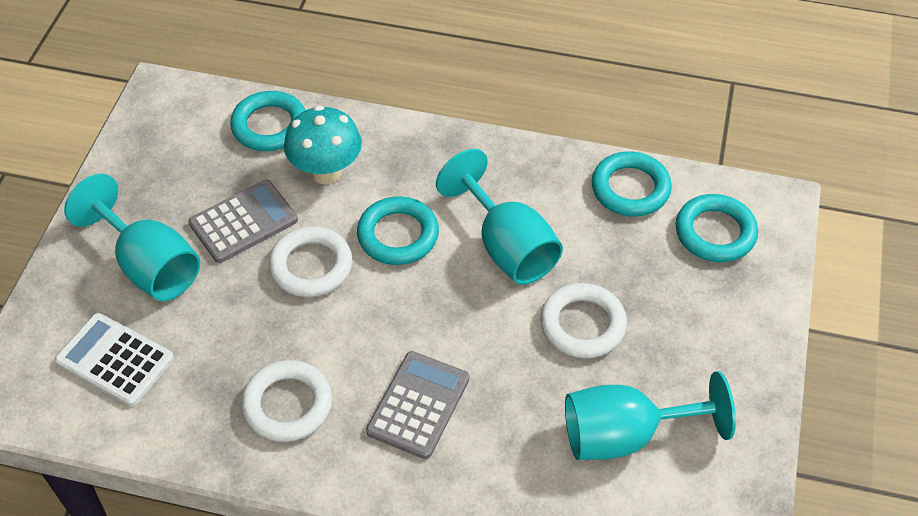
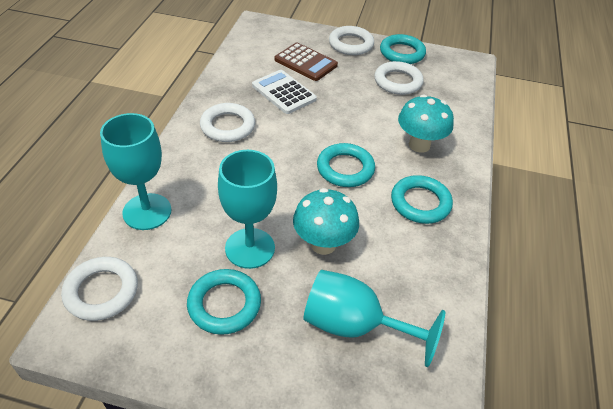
brown calculator: none = 0 -> [275,43,338,81] = 1
grey calculator: [189,180,298,263] [366,351,469,459] = 2 -> none = 0
turquoise mushroom: [284,105,362,184] = 1 -> [293,188,359,255] [398,94,454,153] = 2
white ring: [241,360,332,442] [268,226,352,297] [540,283,627,358] = 3 -> [61,257,138,321] [200,103,255,142] [329,26,374,55] [375,61,424,95] = 4

